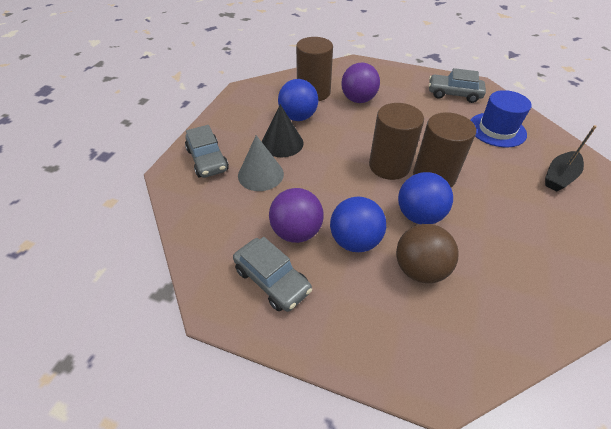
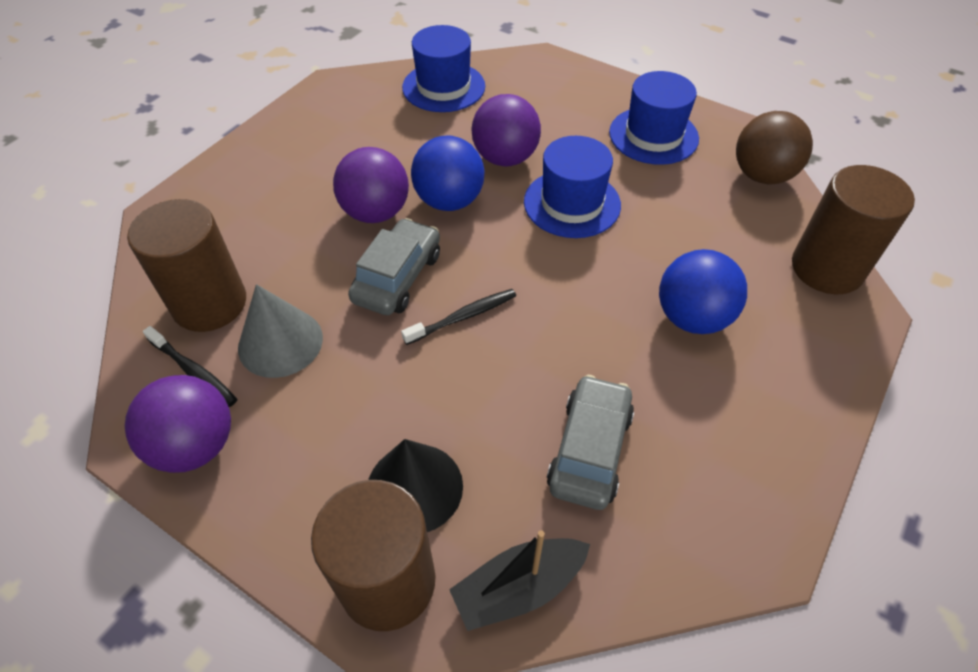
black toothbrush: none = 0 -> [143,326,237,407] [401,289,516,345] = 2
blue ball: [278,79,318,121] [330,197,386,252] [398,172,453,224] = 3 -> [411,135,485,211] [659,249,747,334] = 2
blue hat: [471,90,532,147] = 1 -> [402,25,485,112] [524,136,621,238] [609,71,699,165] = 3
grey car: [185,125,229,178] [233,237,312,312] [429,68,486,103] = 3 -> [348,218,440,315] [547,375,634,510] = 2
purple ball: [269,188,324,243] [341,63,380,103] = 2 -> [125,375,231,473] [333,147,409,223] [471,94,541,167] = 3

